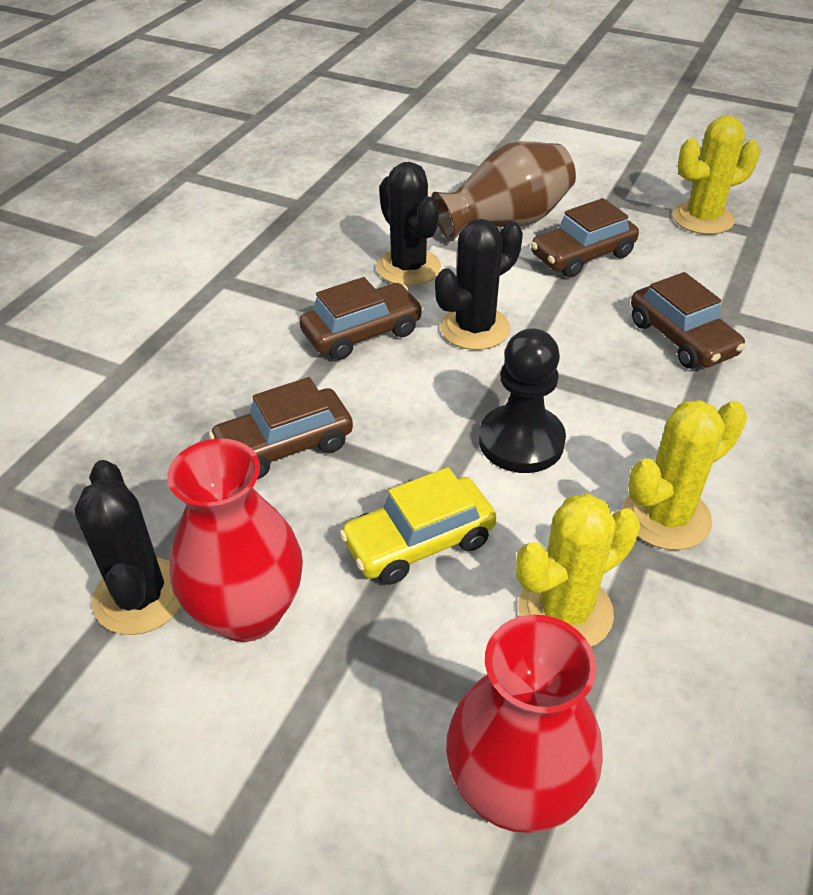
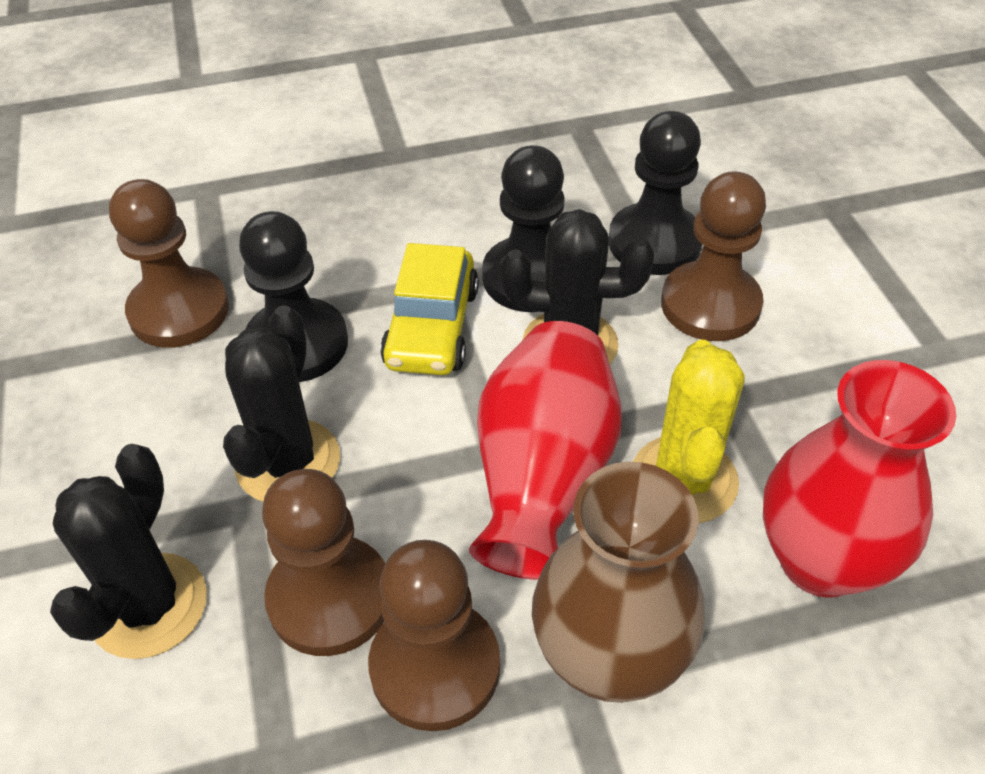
black pawn: [479,328,566,473] = 1 -> [239,211,348,382] [482,145,565,312] [609,111,702,275] = 3
brown car: [209,377,353,479] [300,277,423,360] [531,198,639,278] [631,272,746,369] = 4 -> none = 0
brown pawn: none = 0 -> [109,179,229,348] [262,469,385,656] [368,540,500,731] [661,171,766,341] = 4
yellow cactus: [516,493,640,647] [623,400,747,550] [672,116,760,235] = 3 -> [633,340,744,523] = 1

